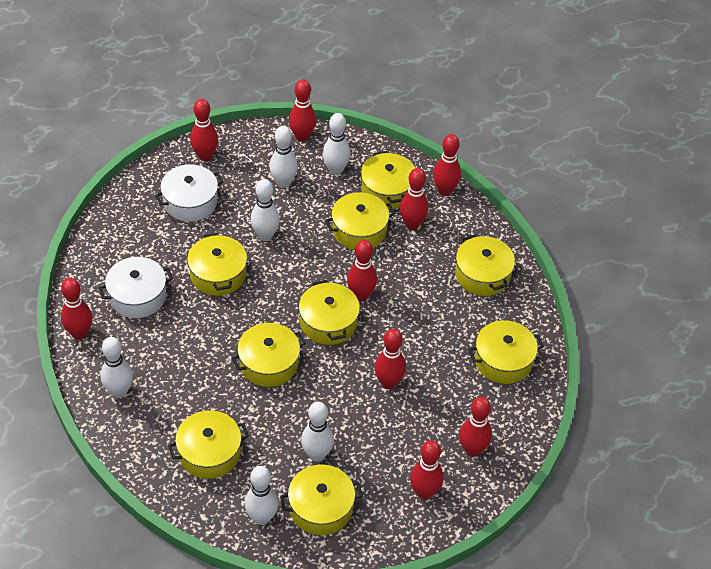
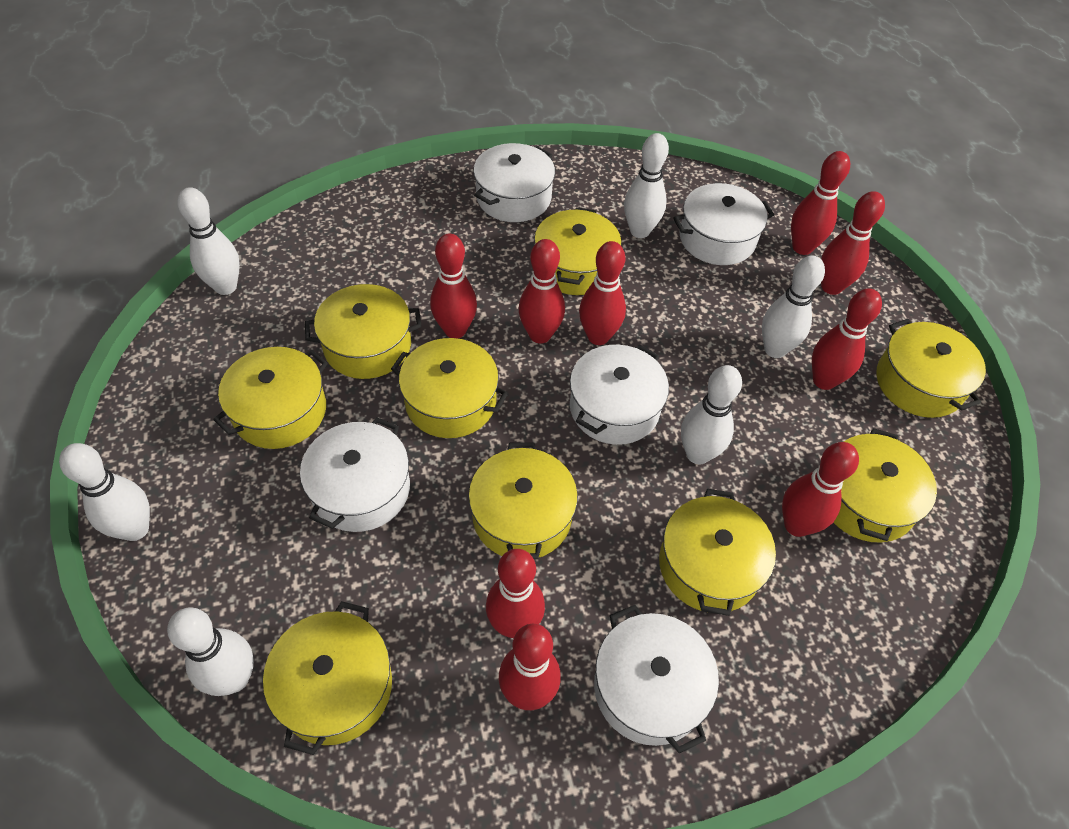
white pot: [98,257,173,318] [155,164,224,222] = 2 -> [300,417,410,532] [473,143,555,222] [570,345,669,445] [594,605,719,753] [673,183,774,265] = 5

